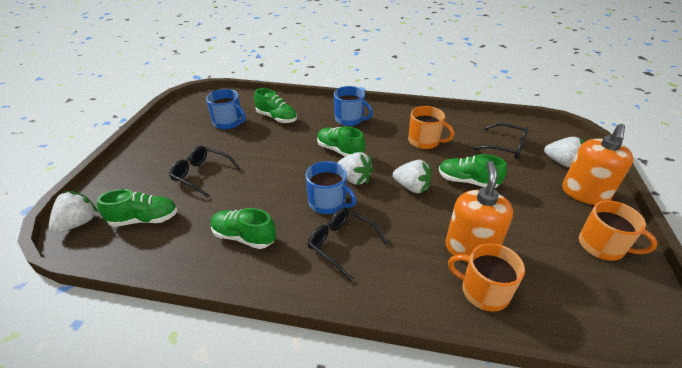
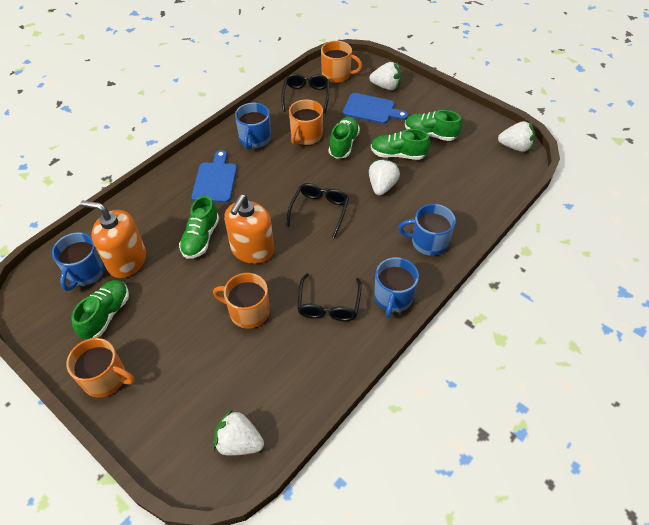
blue cutting board: none = 0 -> [192,150,237,203] [343,93,408,124] = 2
blue mug: [206,89,246,129] [306,161,357,214] [334,86,373,126] = 3 -> [52,232,105,291] [235,103,271,150] [374,257,419,318] [398,204,456,256] = 4
orange mug: [408,106,454,149] [448,243,525,312] [579,200,657,261] = 3 -> [66,338,134,397] [213,273,270,329] [289,99,323,145] [321,41,362,83] = 4

